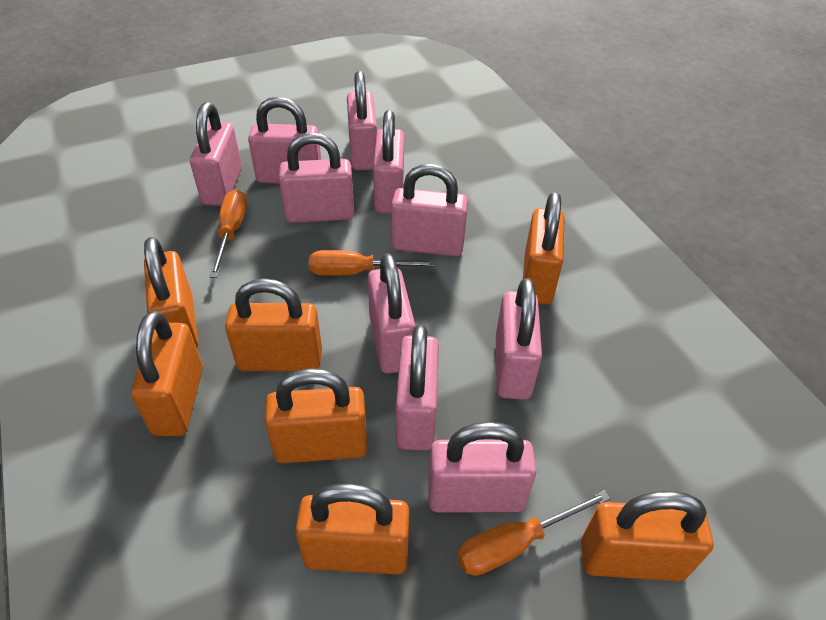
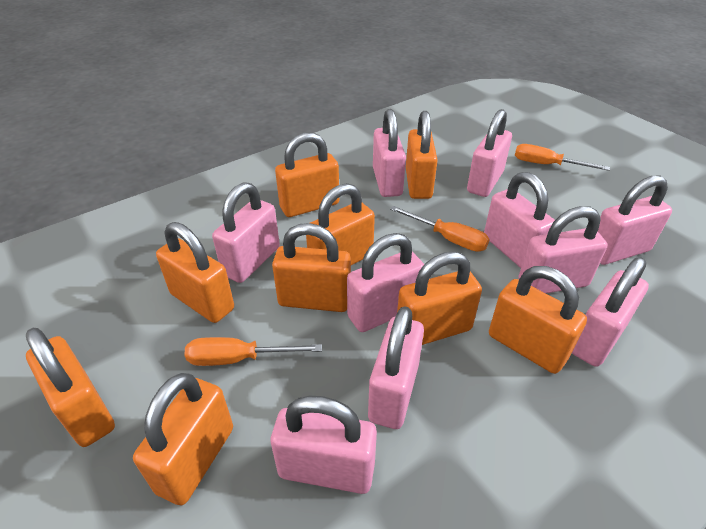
orange padlock: [131,311,203,436] [144,237,198,348] [225,278,322,371] [265,368,367,463] [295,483,409,575] [523,192,565,305] [581,491,713,581] = 7 -> [26,328,115,447] [133,373,233,505] [156,222,234,323] [272,223,351,312] [275,132,339,217] [306,183,375,265] [397,251,482,345] [406,111,438,199] [489,266,587,374] = 9

